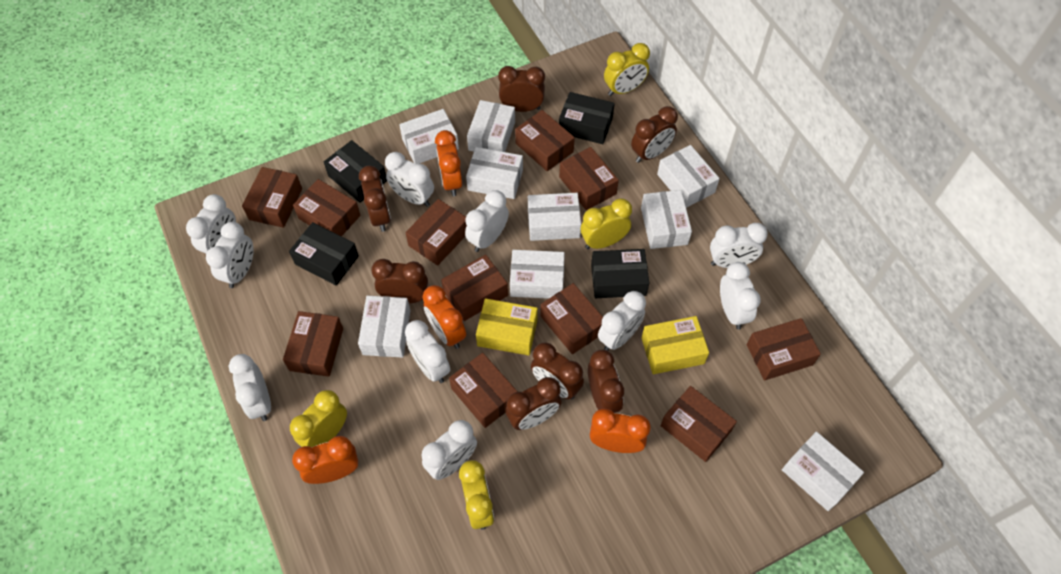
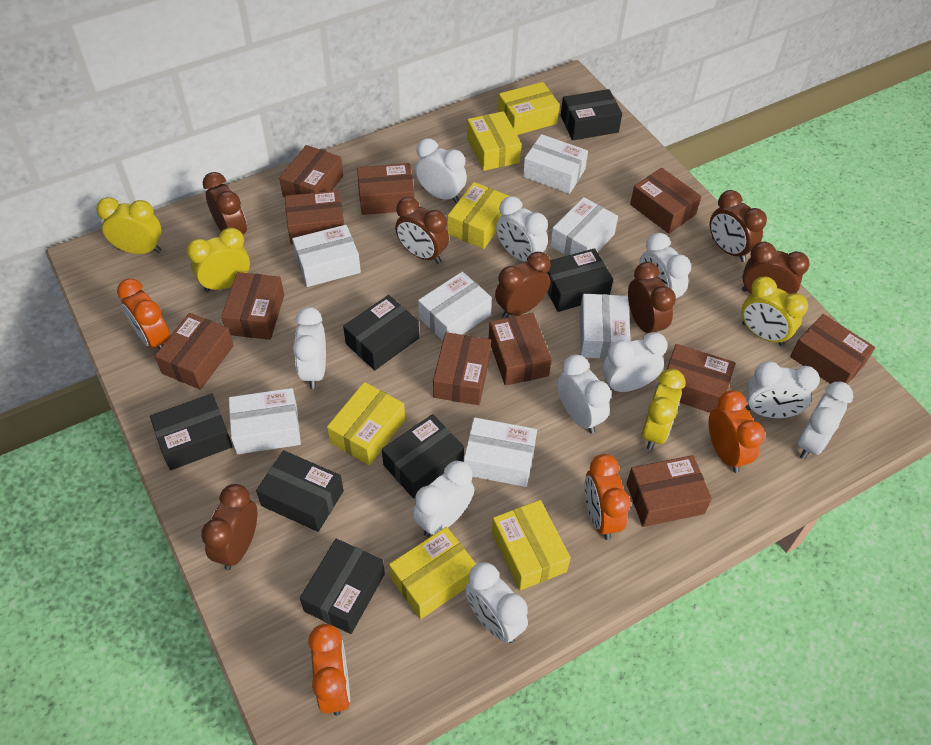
black box: [289,222,359,286] [324,140,387,203] [559,92,615,144] [591,249,649,298] = 4 -> [150,393,233,470] [256,450,344,532] [300,539,385,634] [343,295,419,370] [382,414,464,499] [547,248,613,312] [561,89,622,140] = 7
white box: [358,296,411,358] [399,109,459,164] [466,147,523,199] [467,100,515,152] [510,250,565,299] [528,193,581,241] [641,190,692,249] [657,145,720,208] [782,432,864,511] = 9 -> [229,388,301,454] [292,225,361,287] [418,272,492,341] [464,417,537,487] [523,134,588,194] [550,197,618,256] [580,294,631,359] = 7
yellow box: [476,298,538,356] [641,316,709,374] = 2 -> [327,382,405,465] [389,527,476,619] [448,182,509,249] [467,111,521,171] [492,500,571,591] [498,82,560,135] = 6

